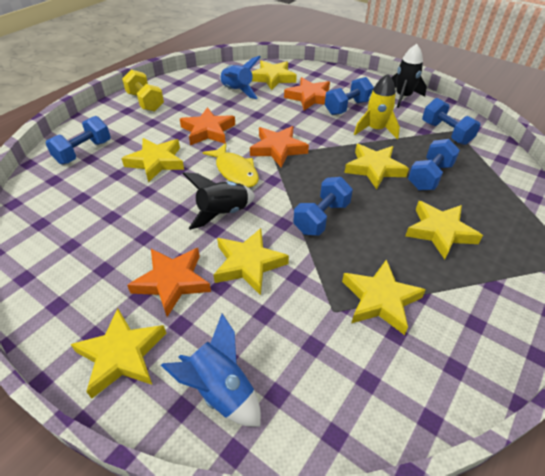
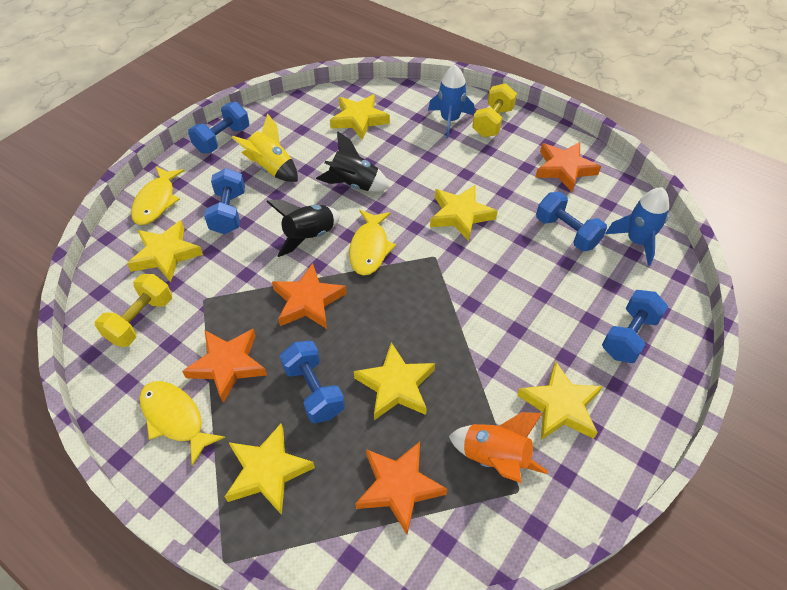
orange rocket: none = 0 -> [449,412,548,483] = 1
yellow dumbbell: [122,69,164,112] = 1 -> [95,274,172,347] [472,83,517,137] = 2
yellow fish: [202,143,259,188] = 1 -> [131,167,184,225] [139,381,225,466] [349,210,396,275] = 3
yellow star: [70,308,166,399] [121,138,184,183] [213,228,289,295] [251,60,297,90] [342,259,426,335] [344,144,409,189] [405,201,483,260] = 7 -> [127,220,203,282] [224,424,315,515] [330,94,390,140] [354,342,435,420] [430,185,498,241] [517,361,603,440] = 6

